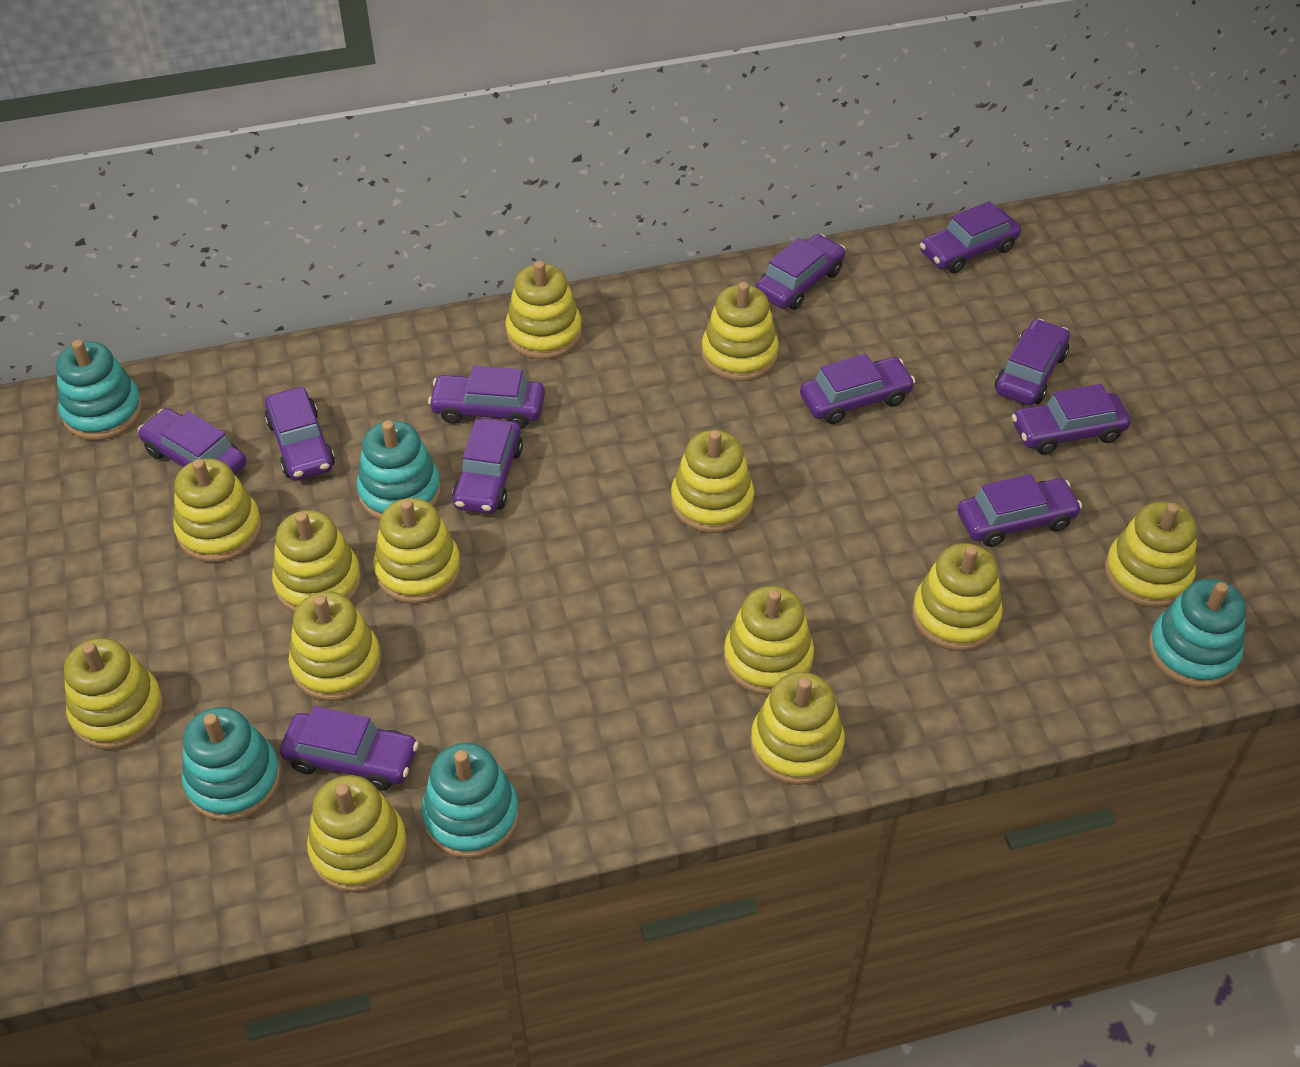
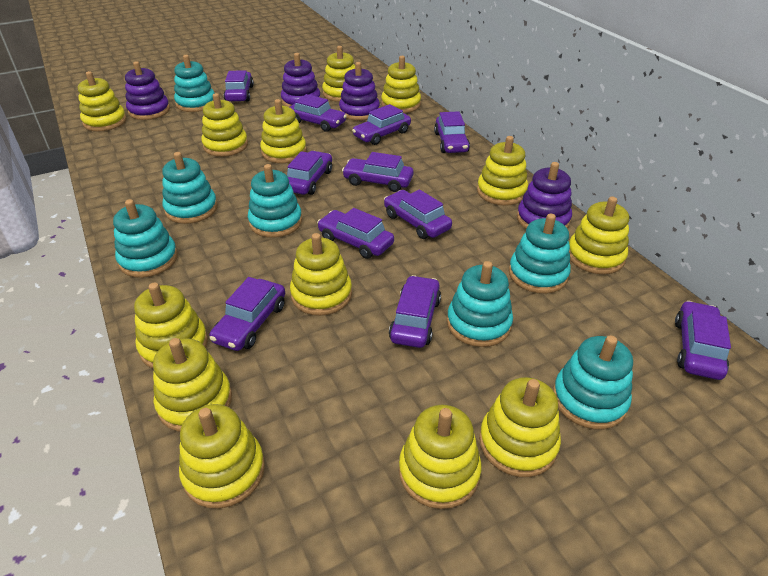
purple stacking toy: none = 0 -> [125,61,170,120] [281,53,321,107] [339,62,380,121] [517,162,572,229] = 4
turquoise stacking toy: [56,340,143,440] [182,707,281,821] [357,420,441,520] [421,743,519,859] [1148,579,1246,688] = 5 -> [113,199,178,278] [162,152,218,224] [174,55,215,112] [248,164,302,238] [447,261,513,347] [509,214,571,294] [553,335,633,429] = 7

